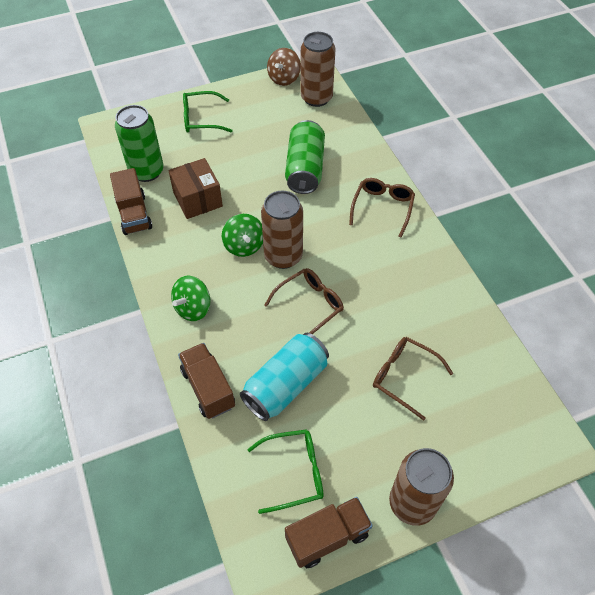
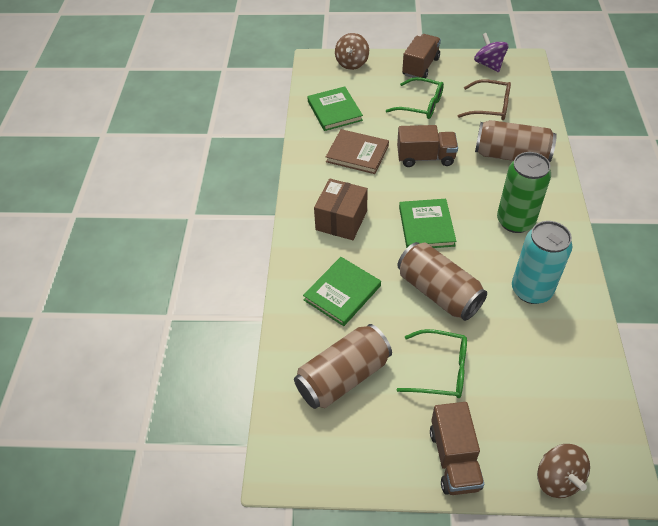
brown book: none = 0 -> [326,129,389,174] = 1
brown glasses: [264,268,344,334] [349,178,415,237] [373,337,453,421] = 3 -> [458,79,511,120] = 1
brown spinning top: [267,48,301,86] = 1 -> [335,33,369,70] [537,444,590,498] = 2
green book: none = 0 -> [303,257,381,326] [307,86,363,131] [399,199,456,248] = 3
green can: [115,105,164,182] [285,120,325,194] = 2 -> [497,152,551,233] = 1
green spinning top: [171,276,210,321] [222,214,263,257] = 2 -> none = 0
purple spinning top: none = 0 -> [474,33,509,72] = 1

